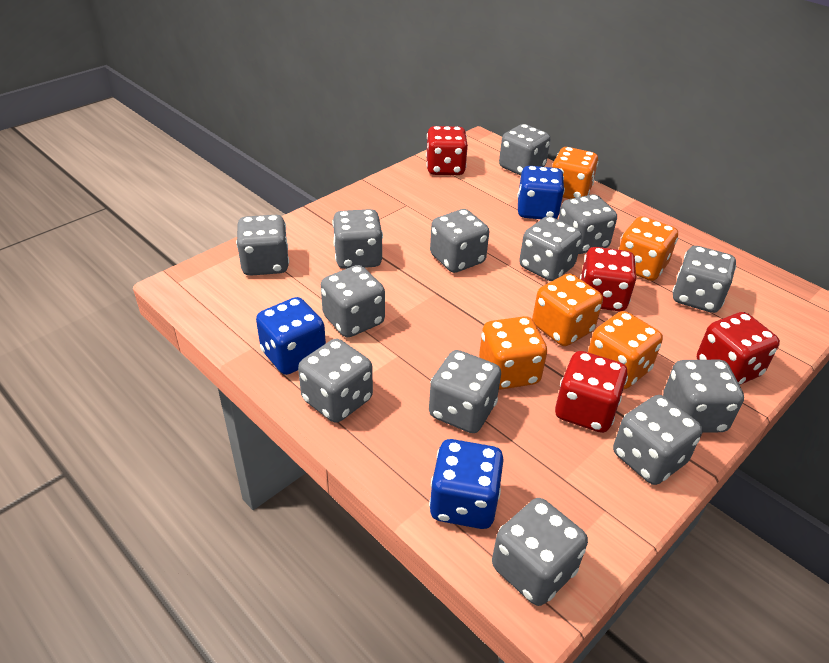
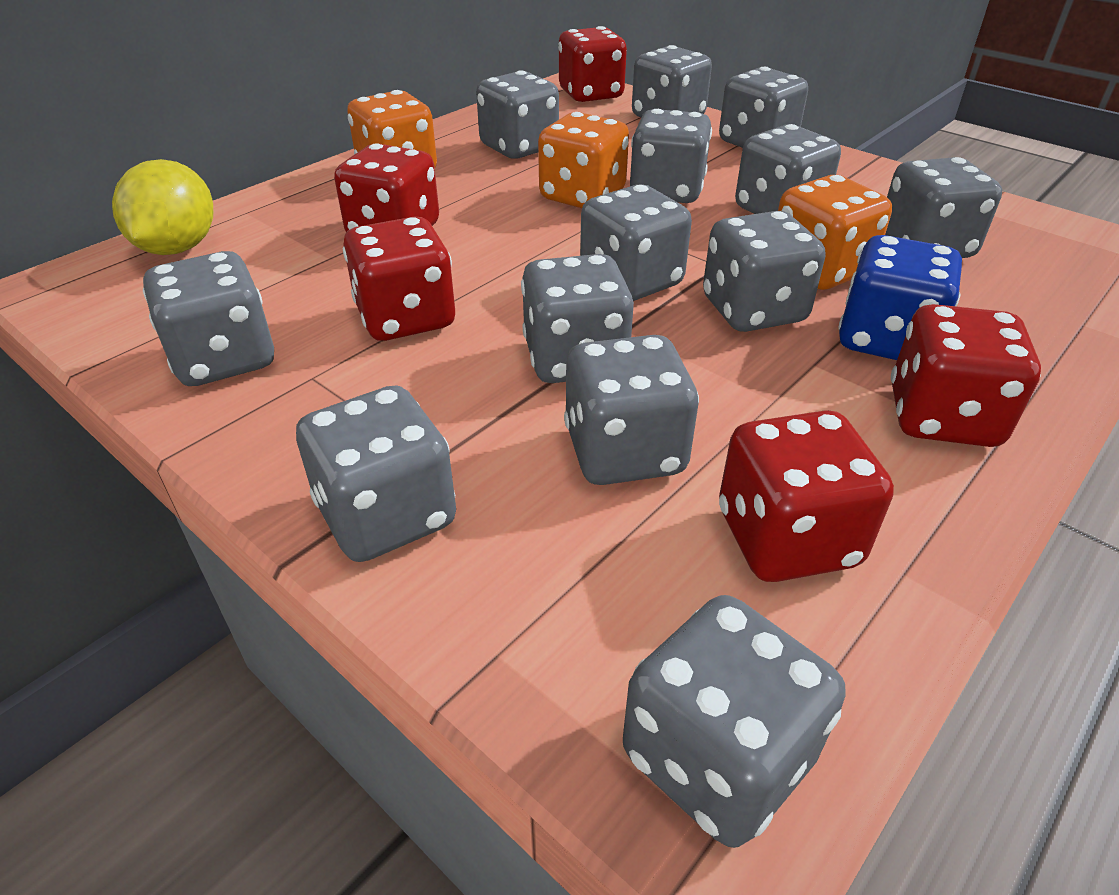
blue dice: [256,297,326,375] [429,439,504,529] [517,166,565,219] = 3 -> [838,235,962,360] = 1
orange dice: [479,316,547,390] [532,273,603,346] [552,147,599,199] [588,311,663,389] [619,216,678,281] = 5 -> [347,90,437,167] [538,112,629,208] [778,175,892,290] = 3
red dice: [426,126,468,175] [555,351,628,433] [580,247,636,311] [697,312,780,385] = 4 -> [334,143,439,232] [343,216,455,341] [558,26,627,102] [719,410,894,582] [891,304,1041,447] = 5
yellow lemon: none = 0 -> [112,159,213,255] = 1

